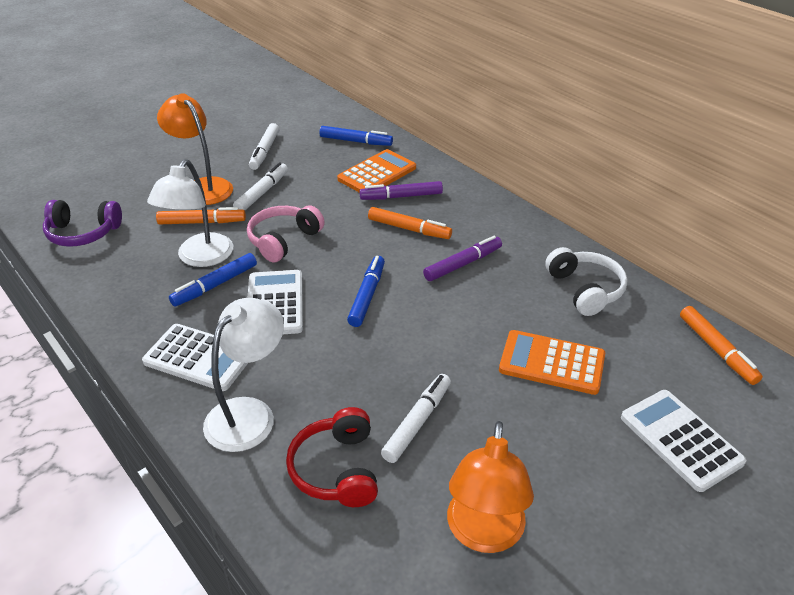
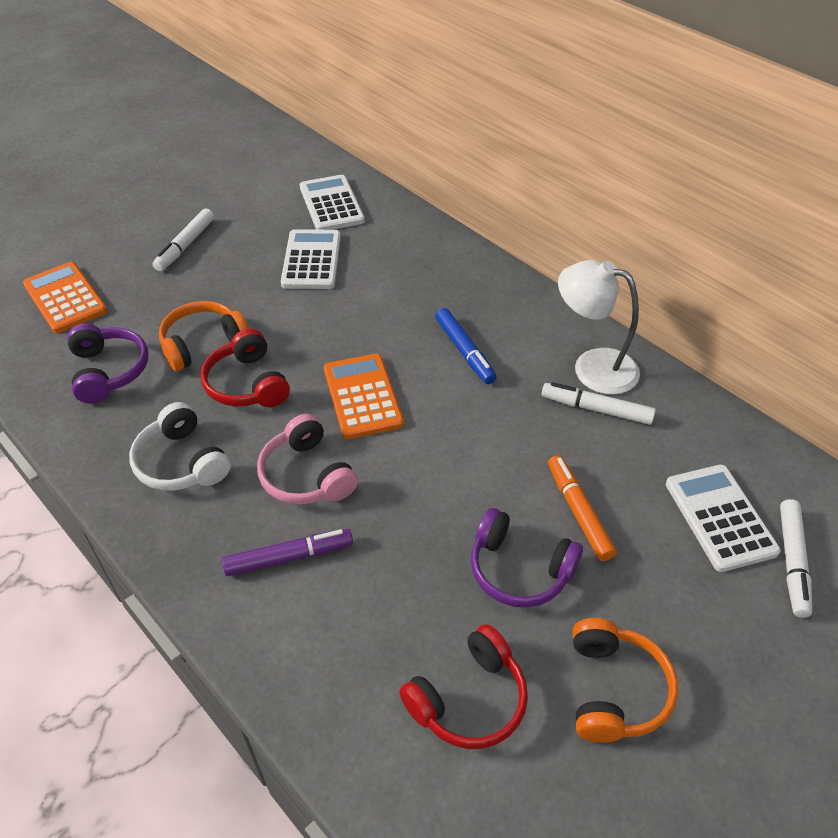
blue marker: [169,253,257,306] [319,126,393,146] [347,256,385,327] = 3 -> [435,308,497,384] = 1
orange headphones: none = 0 -> [159,301,249,371] [573,618,678,743] = 2
orange lamp: [157,93,233,205] [447,421,534,553] = 2 -> none = 0
orange marker: [156,207,246,224] [368,207,452,239] [680,306,763,385] = 3 -> [548,455,617,561] = 1
purple headphones: [43,200,122,247] = 1 -> [67,323,148,403] [471,508,583,608] = 2
purple marker: [360,181,443,200] [423,236,502,281] = 2 -> [222,529,353,576] = 1
red headphones: [286,407,378,507] = 1 -> [200,329,290,407] [399,624,528,749] = 2
white lamp: [147,159,233,267] [203,298,284,452] = 2 -> [558,260,640,395] = 1

